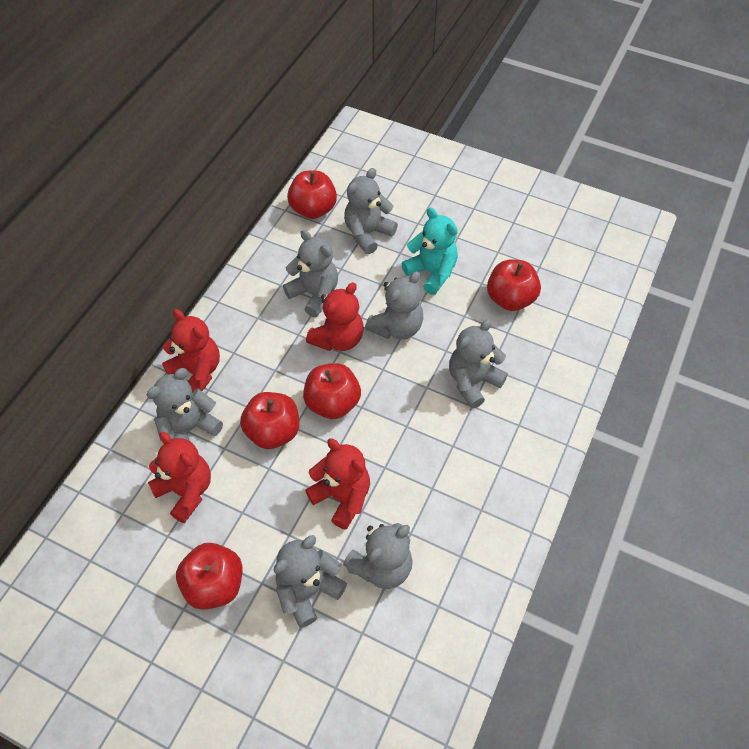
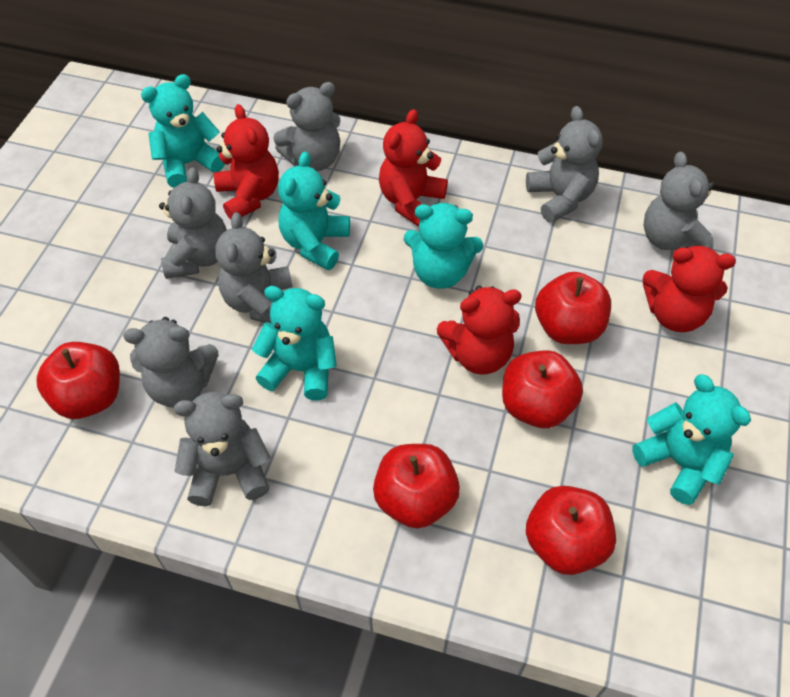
turquoise teddy bear: [402,207,458,295] = 1 -> [141,74,225,188] [252,286,337,400] [278,152,350,270] [404,203,483,289] [632,375,751,505] = 5

